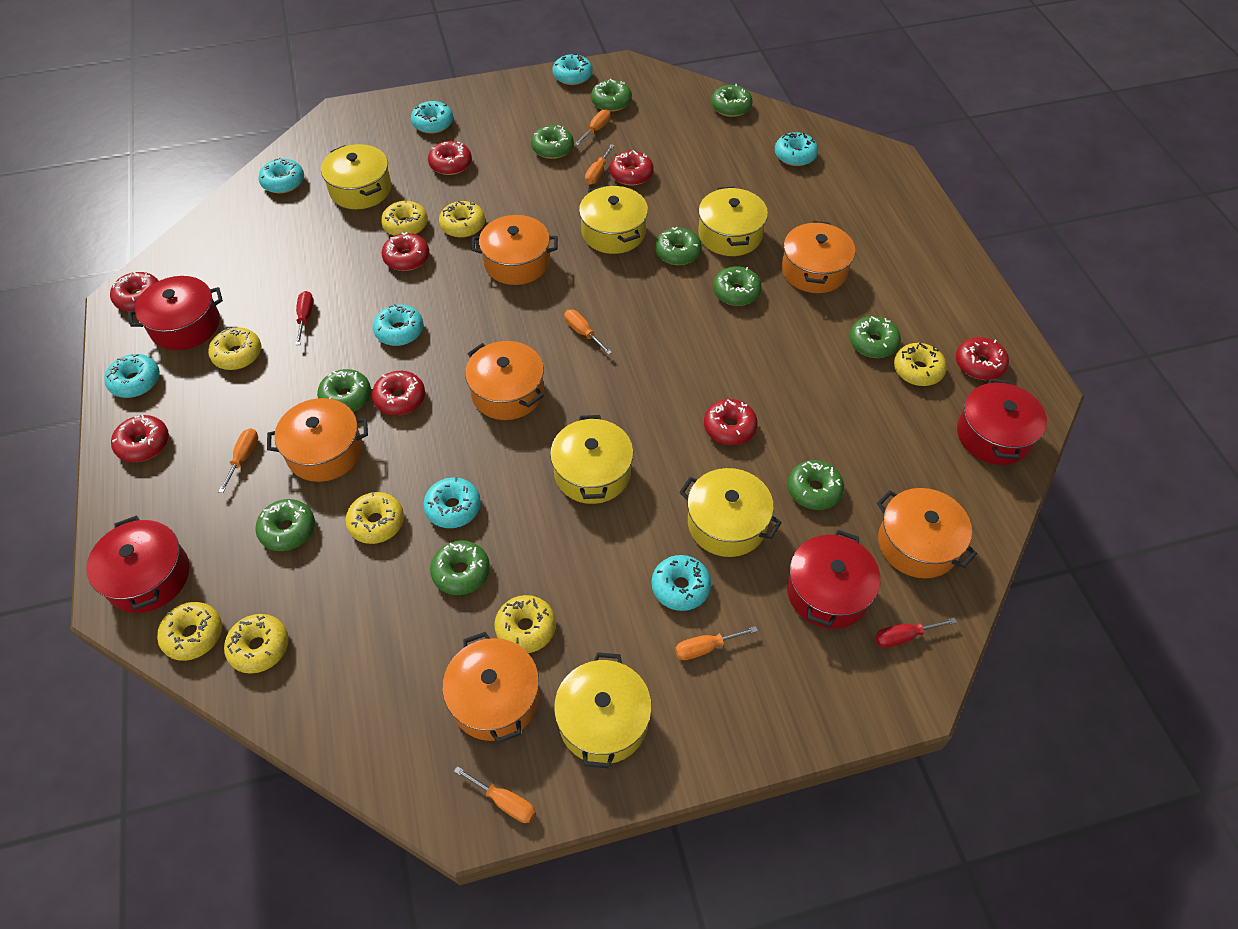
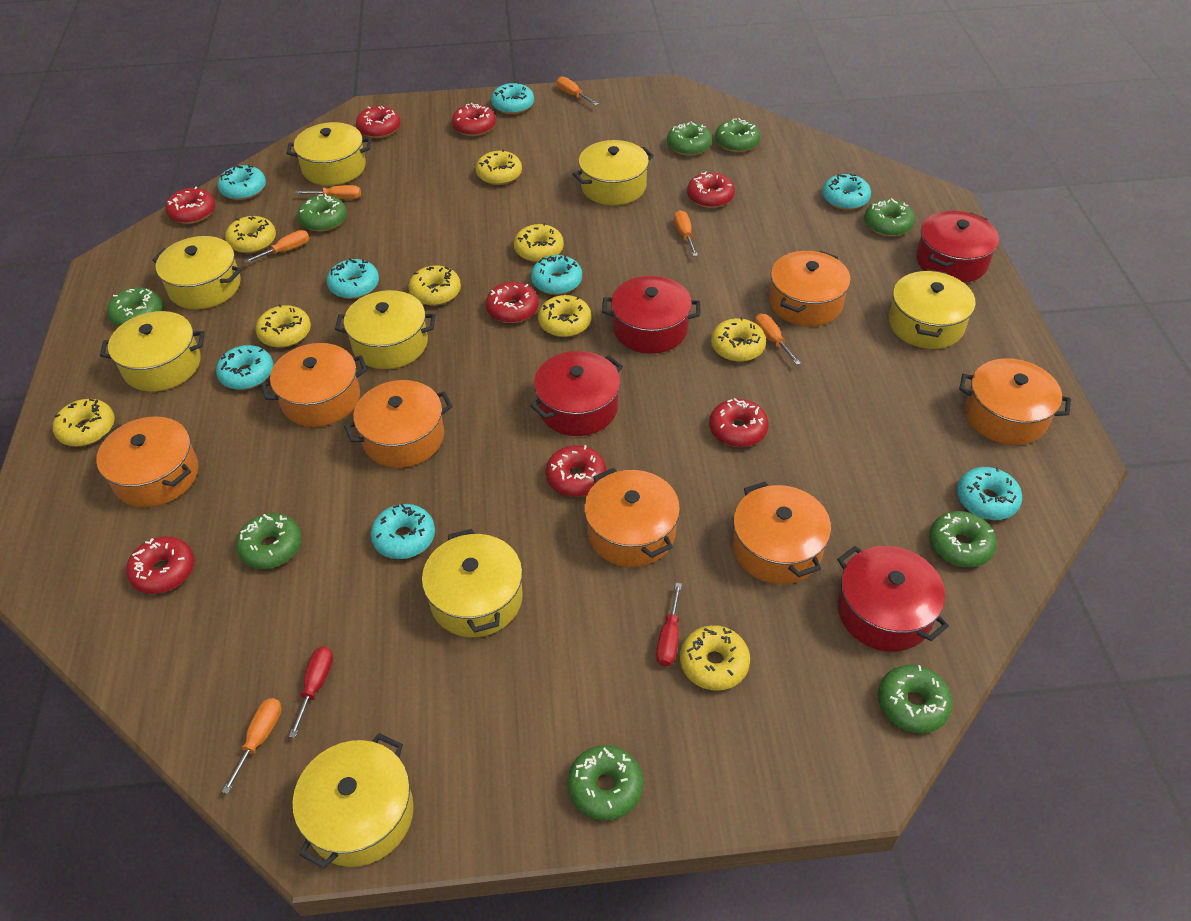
green donut: [255,499,315,551] [317,369,371,412] [430,540,490,595] [531,125,574,159] [591,79,632,112] [655,226,702,265] [711,84,753,117] [713,266,762,306] [787,460,844,510] [849,316,901,358] = 10 -> [107,287,163,326] [236,513,302,569] [297,194,347,232] [567,745,643,821] [667,121,712,156] [715,118,760,152] [864,198,915,237] [878,665,953,733] [929,511,997,567] = 9
orange pot: [267,398,368,482] [442,632,539,743] [465,341,544,420] [471,215,558,285] [782,221,855,293] [877,488,977,578] = 6 -> [96,416,198,507] [261,343,367,427] [344,380,453,468] [584,468,680,567] [732,482,831,584] [769,251,851,327] [959,358,1071,445] = 7
yellow donut: [157,602,222,661] [208,327,261,370] [224,614,289,674] [346,492,404,544] [381,199,428,236] [439,200,485,238] [494,595,556,653] [894,343,947,386] = 8 -> [53,399,115,447] [225,216,276,253] [256,304,311,348] [408,265,461,306] [476,149,522,185] [514,223,564,262] [538,295,591,337] [680,625,750,691] [711,317,766,362] = 9
yellow pot: [321,144,391,209] [550,415,633,504] [554,652,652,768] [579,185,648,254] [679,468,782,557] [698,187,768,256] = 6 -> [100,311,205,392] [152,236,242,309] [286,122,371,186] [292,733,414,868] [335,290,436,369] [422,529,523,637] [573,140,654,205] [889,269,976,349] = 8

